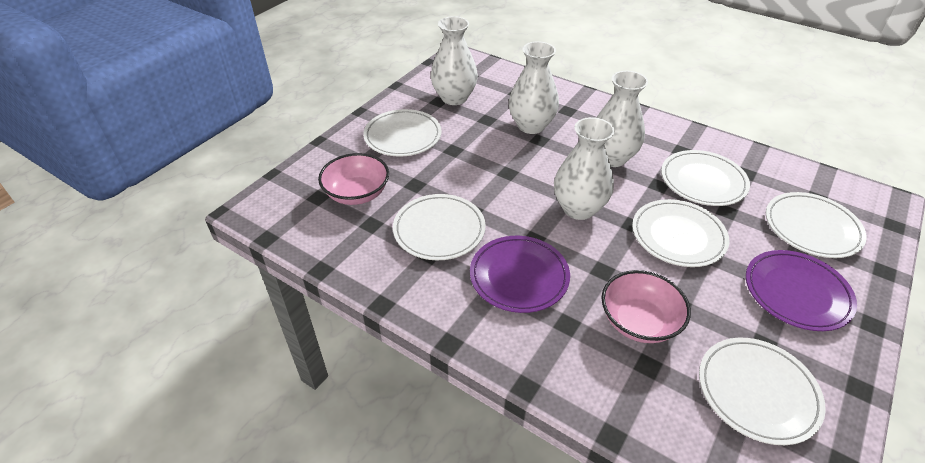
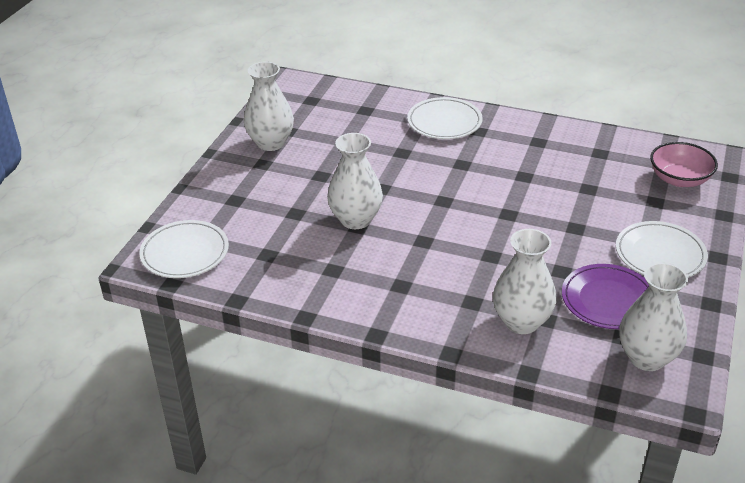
pink bowl: [318,153,389,205] [602,270,691,343] = 2 -> [650,142,718,187] = 1
purple plate: [470,236,570,313] [746,250,857,331] = 2 -> [562,264,649,329] = 1
white plate: [363,109,442,157] [393,194,486,260] [632,199,730,267] [661,150,750,206] [699,337,826,445] [766,192,867,258] = 6 -> [139,220,229,278] [407,97,483,139] [616,221,708,278] = 3

